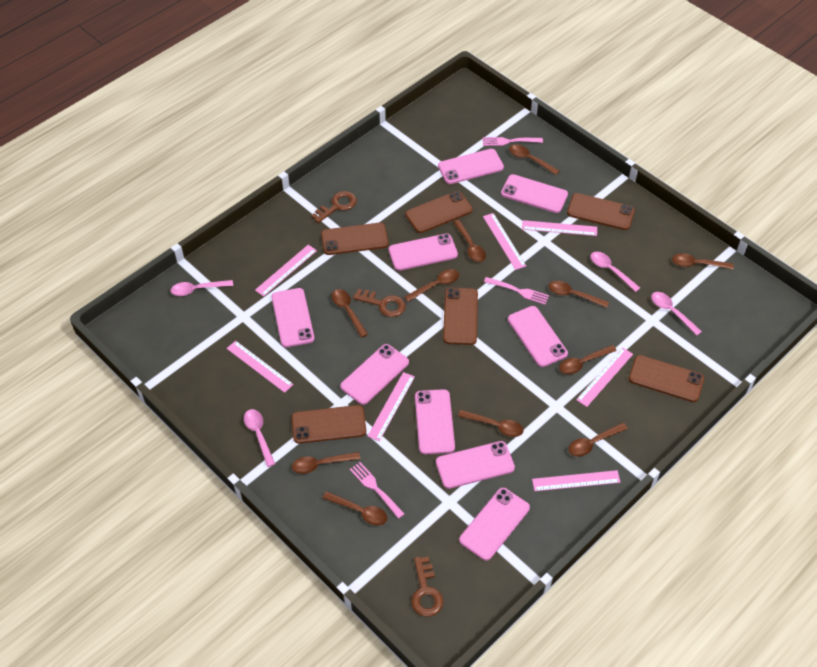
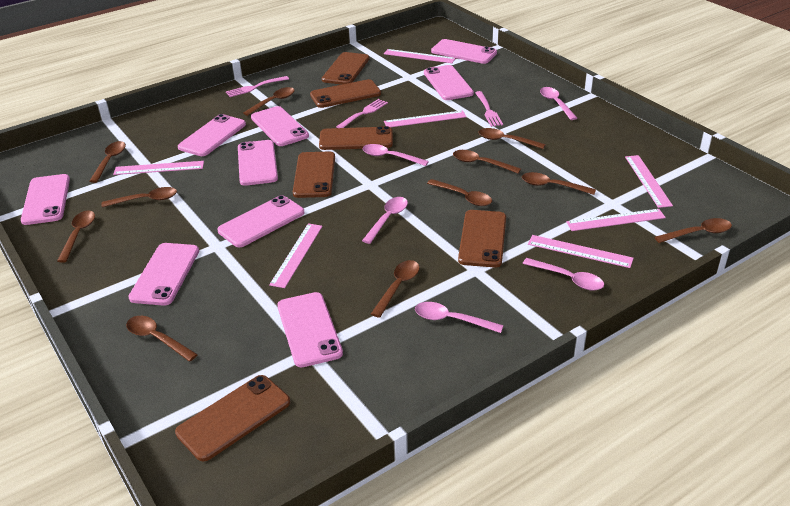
brown key: [311,191,357,223] [353,289,406,317] [411,557,443,617] = 3 -> none = 0
pink spoon: [171,280,233,296] [244,409,275,467] [590,252,640,292] [651,292,702,335] = 4 -> [362,144,429,166] [362,197,408,244] [415,302,504,333] [523,258,604,290] [540,87,577,120] = 5

